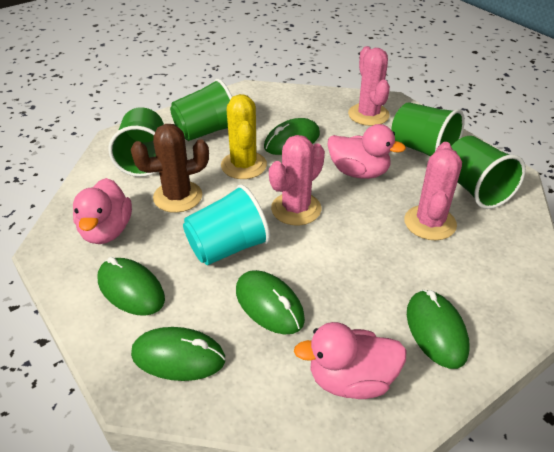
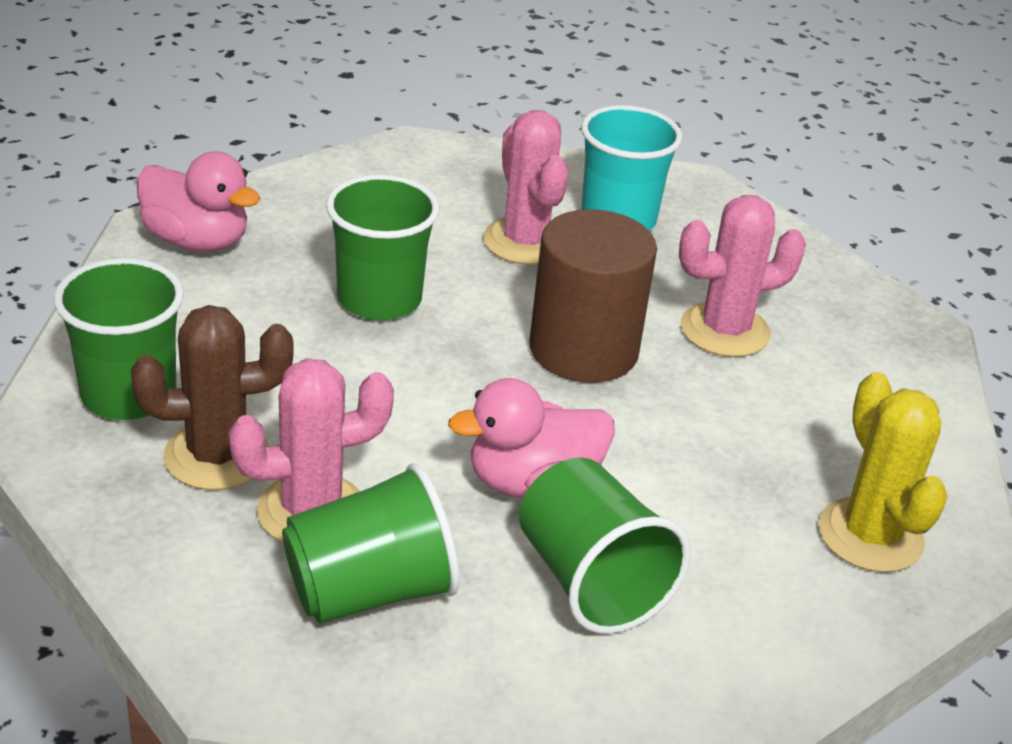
brown cylinder: none = 0 -> [529,209,657,383] = 1
green mouse: [98,257,165,316] [131,327,225,381] [236,270,305,334] [264,118,320,155] [407,290,470,369] = 5 -> none = 0
pink duck: [73,178,132,244] [294,322,407,399] [328,124,406,179] = 3 -> [137,151,261,251] [448,378,615,498] = 2

